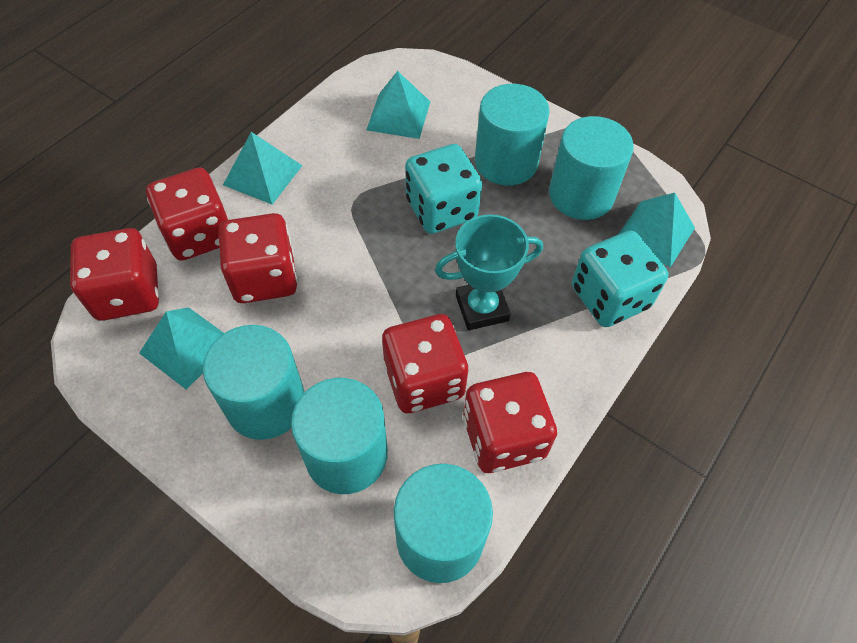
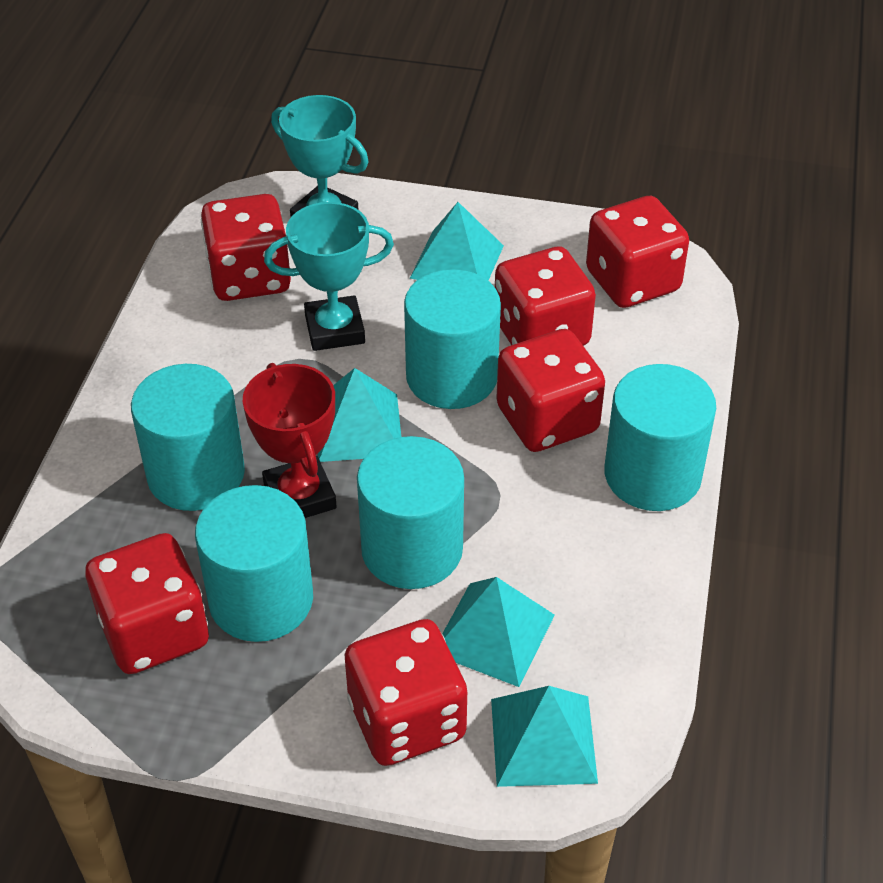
red dice: [70,228,159,321] [146,168,228,261] [218,213,297,303] [382,314,468,413] [463,372,557,473] = 5 -> [85,533,209,674] [201,194,291,301] [344,619,467,766] [495,247,596,346] [496,329,605,452] [586,196,689,308] = 6
red trophy: none = 0 -> [243,363,337,518] = 1
turquoise dice: [405,144,482,234] [572,230,668,327] = 2 -> none = 0
turquoise trophy: [435,214,543,330] = 1 -> [264,202,394,351] [271,95,369,217] = 2

